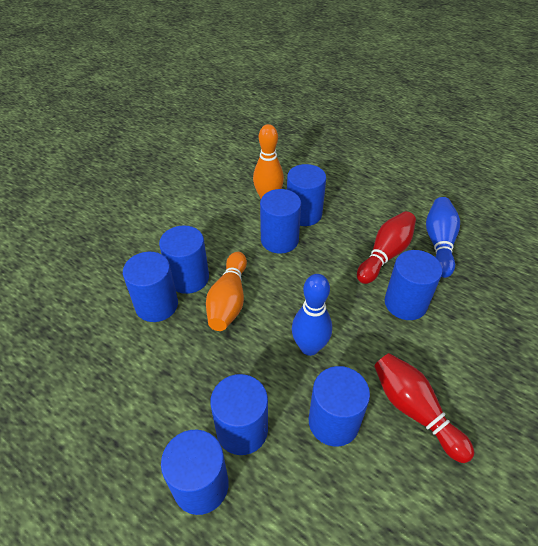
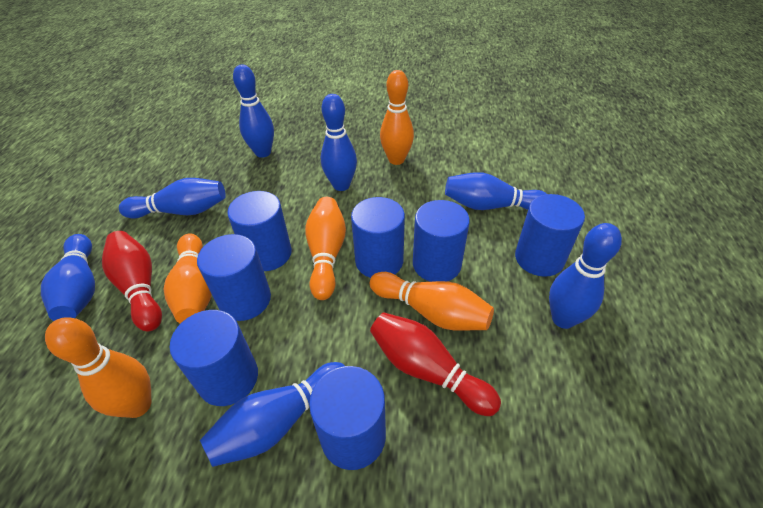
blue bowling pin: [292,274,332,356] [426,197,460,278] = 2 -> [41,234,95,321] [119,178,226,219] [200,362,345,467] [233,64,274,158] [321,94,357,191] [445,172,547,210] [549,223,622,329] = 7
blue cylinder: [123,252,178,322] [159,225,209,294] [161,430,229,515] [210,374,268,455] [260,189,301,254] [287,164,326,226] [309,366,370,447] [385,250,442,320] = 8 -> [170,310,258,406] [197,234,271,321] [227,191,292,271] [309,366,386,470] [351,197,405,278] [413,200,470,282] [515,194,585,277] = 7
orange bowling pin: [206,252,247,331] [253,124,284,198] = 2 -> [45,317,151,418] [163,233,212,324] [305,197,346,300] [369,272,494,331] [380,70,414,165] = 5

